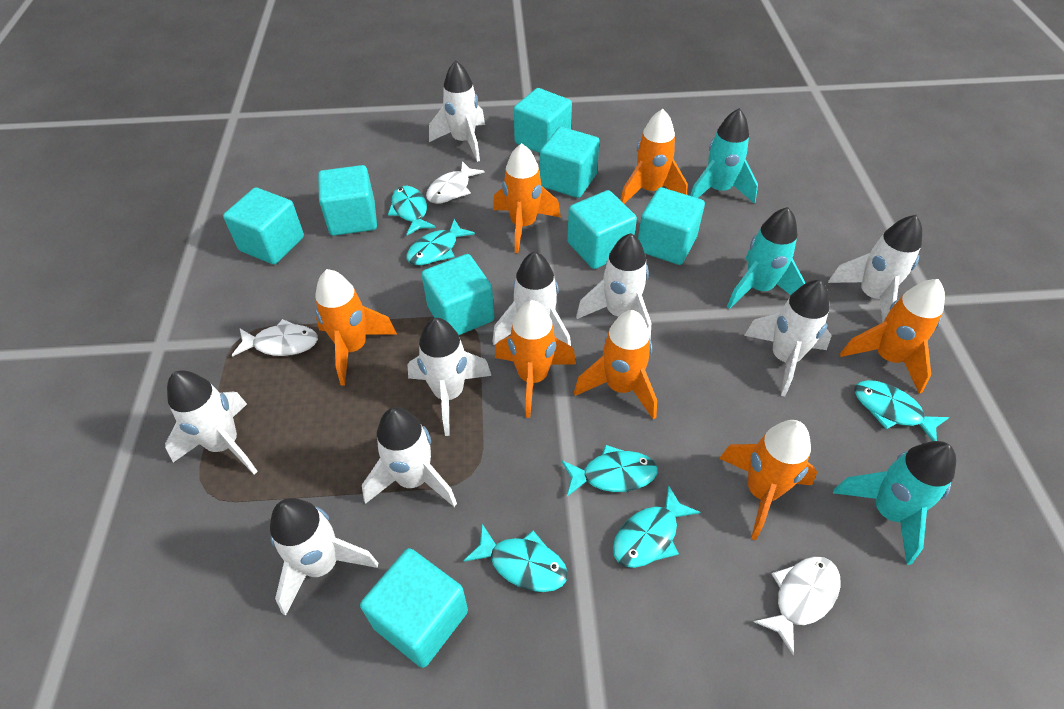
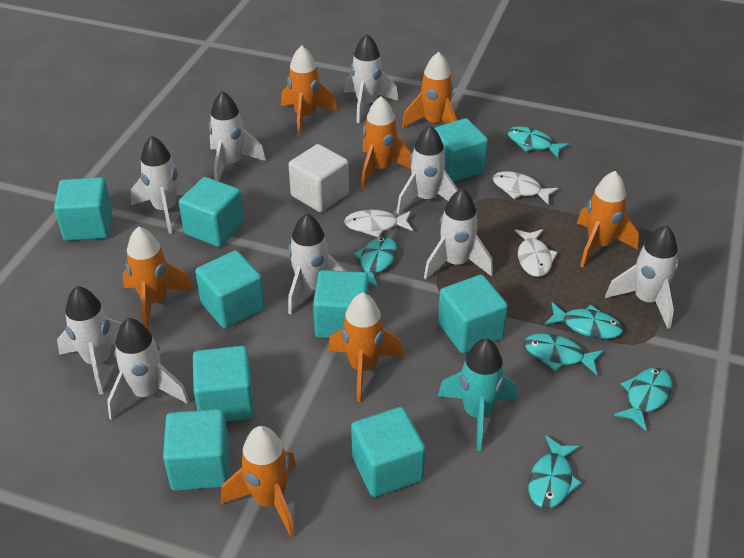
turquoise cube: [223,187,304,264] [318,165,377,236] [360,548,468,668] [421,254,495,335] [514,88,572,153] [540,127,600,198] [567,190,637,269] [638,187,705,265] = 8 -> [54,177,112,241] [163,409,229,491] [179,177,244,247] [193,346,254,421] [195,250,265,329] [313,270,369,338] [351,407,425,497] [434,118,488,182] [438,275,508,353] = 9
turquoise rocket: [690,108,758,204] [727,207,805,309] [833,441,956,565] = 3 -> [438,338,517,451] = 1
white cube: none = 0 -> [288,144,349,212] = 1

